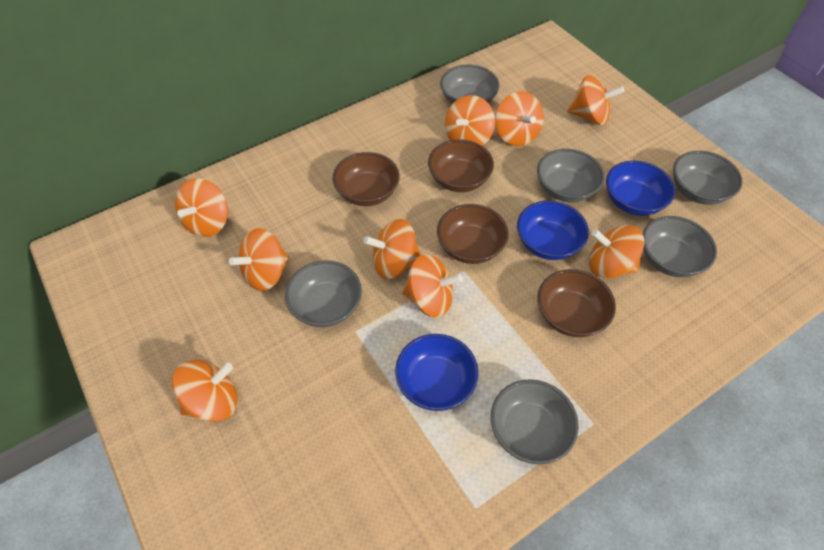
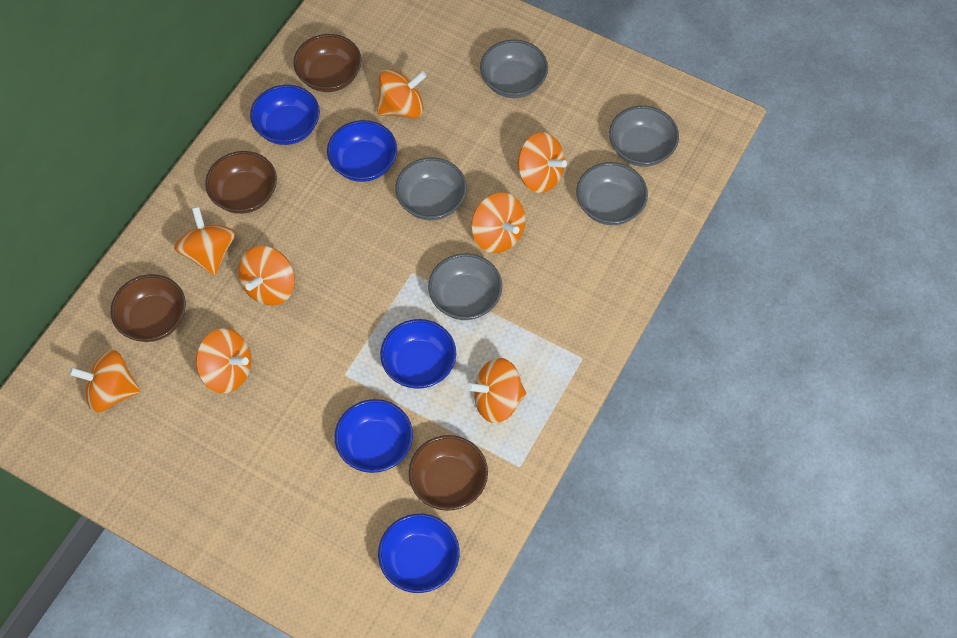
blue bowl: [395,334,479,411] [517,200,589,260] [606,161,675,216] = 3 -> [250,85,320,145] [327,120,397,182] [335,399,413,473] [378,514,460,593] [380,319,456,389] = 5
grey bowl: [285,260,362,327] [440,65,499,104] [491,379,579,464] [537,149,604,203] [643,216,717,277] [673,151,743,205] = 6 -> [395,157,467,220] [428,253,502,320] [480,40,548,98] [576,162,648,225] [609,106,679,167] = 5
orange spinning top: [172,360,237,422] [175,178,228,237] [229,228,289,291] [363,219,421,279] [402,254,463,318] [445,95,495,146] [495,91,544,146] [567,75,625,125] [589,225,645,279] = 9 -> [69,350,141,413] [174,207,235,276] [196,328,251,393] [238,246,295,306] [377,69,427,118] [467,358,526,423] [471,193,526,253] [517,132,567,193] = 8

